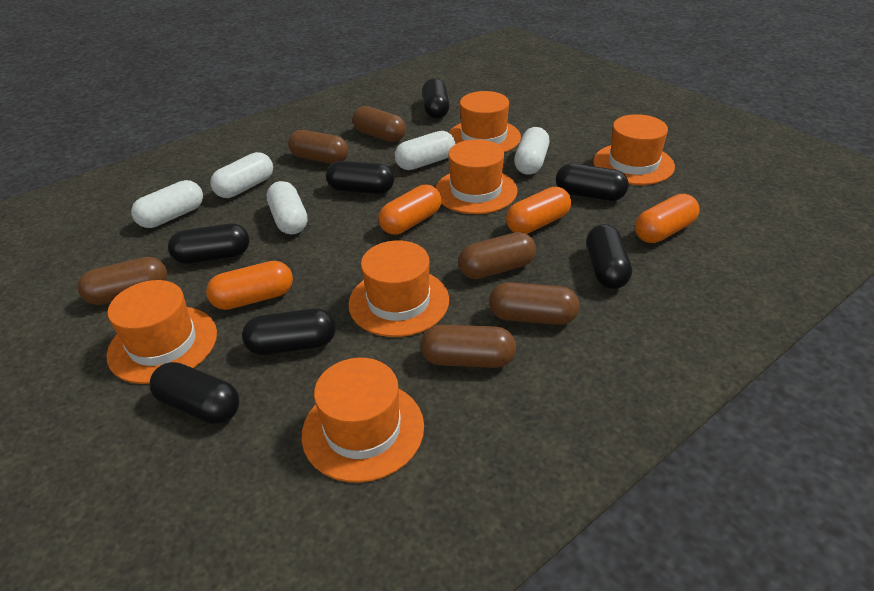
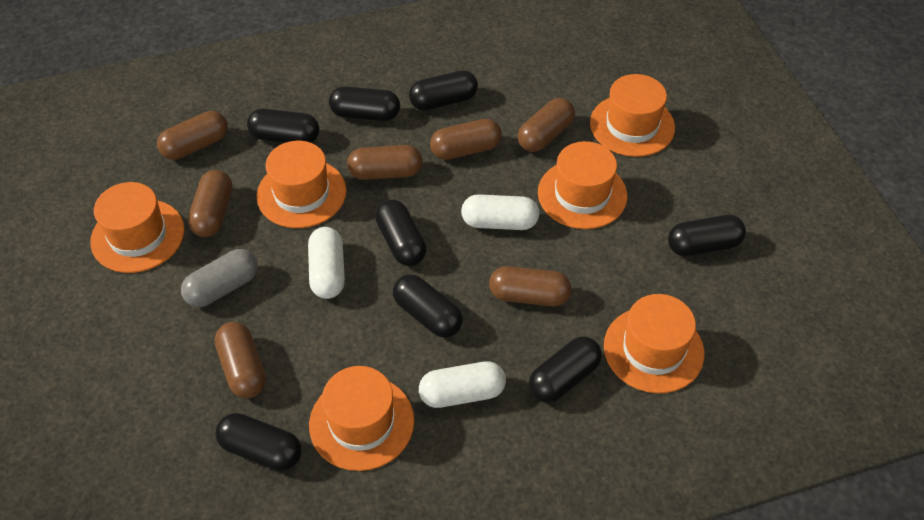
black capsule: [149,362,240,424] [168,223,249,264] [242,308,336,355] [326,161,394,194] [422,78,450,119] [556,163,629,201] [586,224,632,289] = 7 -> [215,413,302,471] [247,109,320,143] [329,86,400,121] [375,200,427,266] [393,274,463,338] [409,70,478,110] [529,336,602,403] [668,215,746,256] = 8
brown capsule: [78,257,167,305] [288,130,348,164] [352,106,406,142] [421,325,516,368] [458,232,536,279] [489,282,580,325] = 6 -> [157,111,228,160] [188,170,233,237] [214,322,266,399] [347,145,423,180] [430,119,502,160] [489,266,572,307] [518,98,575,152] = 7
grey capsule: none = 0 -> [181,249,258,307] = 1
orange capsule: [206,261,293,310] [378,184,441,234] [506,187,571,234] [635,194,699,243] = 4 -> none = 0
white capsule: [131,180,203,228] [210,152,273,198] [267,181,308,235] [395,131,455,170] [514,127,549,175] = 5 -> [308,227,345,299] [419,361,506,408] [461,194,539,230] = 3

